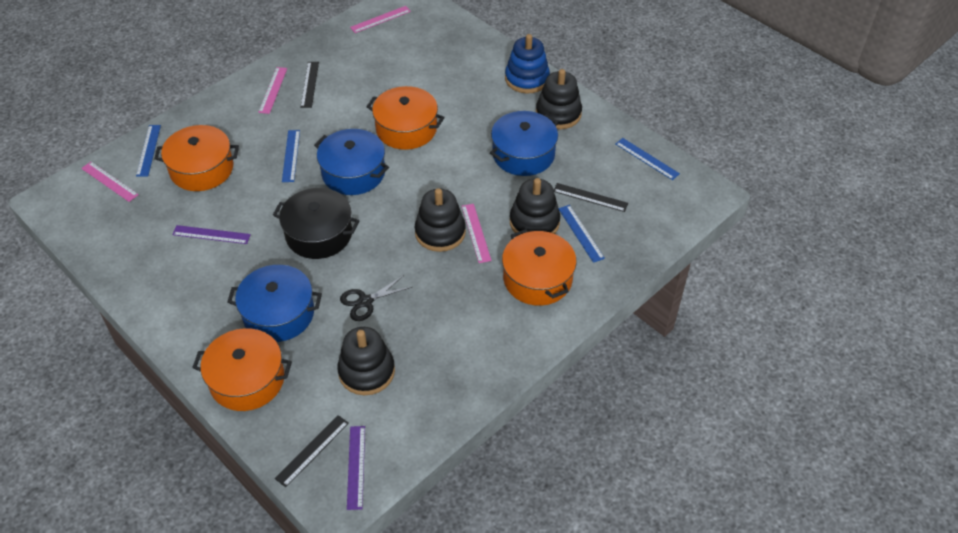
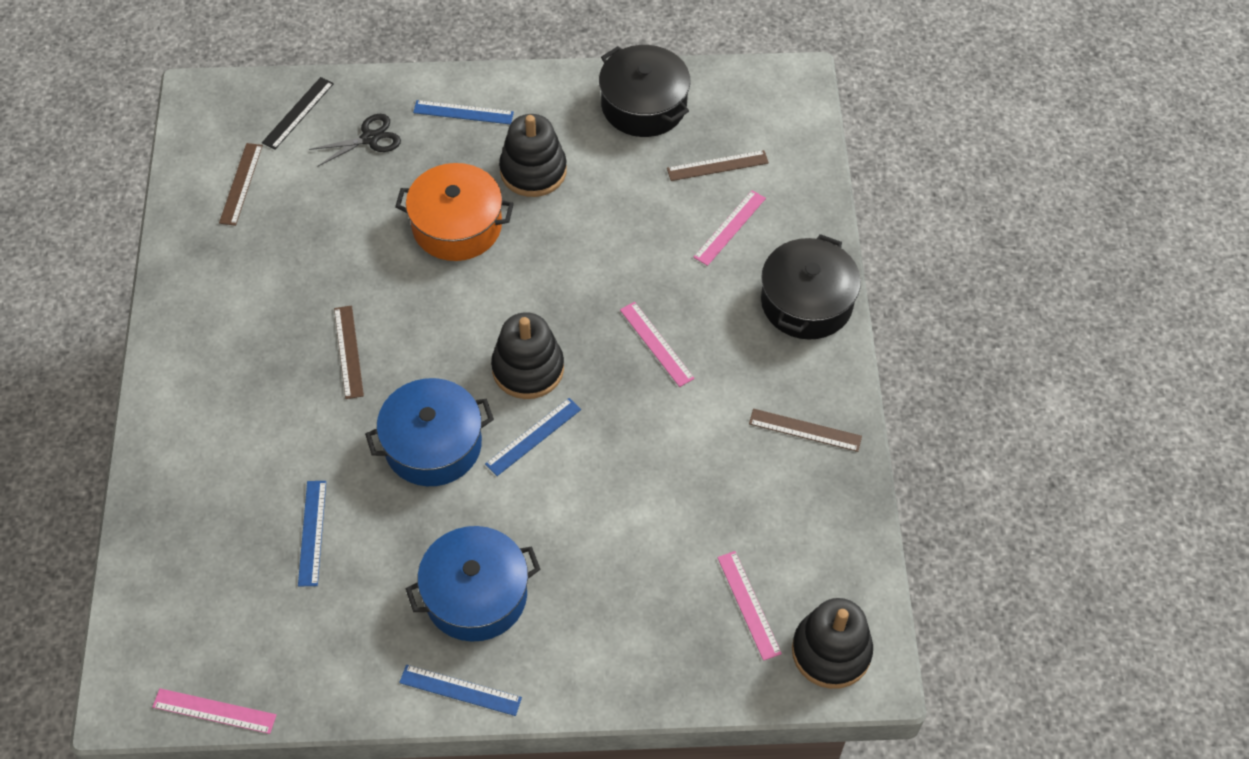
black pot: [273,188,359,259] = 1 -> [599,45,691,137] [761,234,861,340] = 2
black ruler: [275,415,349,487] [300,62,319,108] [554,183,628,212] = 3 -> [262,77,334,149] = 1
black stacking toy: [337,327,395,395] [415,188,466,252] [510,178,560,234] [536,69,582,129] = 4 -> [491,312,564,399] [499,114,567,197] [792,598,873,689] = 3
blue pot: [227,265,322,342] [314,129,389,195] [490,111,558,176] = 3 -> [365,378,494,486] [406,526,541,642] = 2
blue stacking toy: [505,34,550,93] = 1 -> none = 0
brown ruler: none = 0 -> [219,143,263,226] [334,305,364,399] [667,150,769,181] [749,409,862,452] = 4
orange pot: [154,125,239,191] [192,328,292,411] [367,86,445,150] [502,229,577,306] = 4 -> [395,163,514,261] = 1
purple ruler: [172,225,251,244] [347,426,365,510] = 2 -> none = 0

